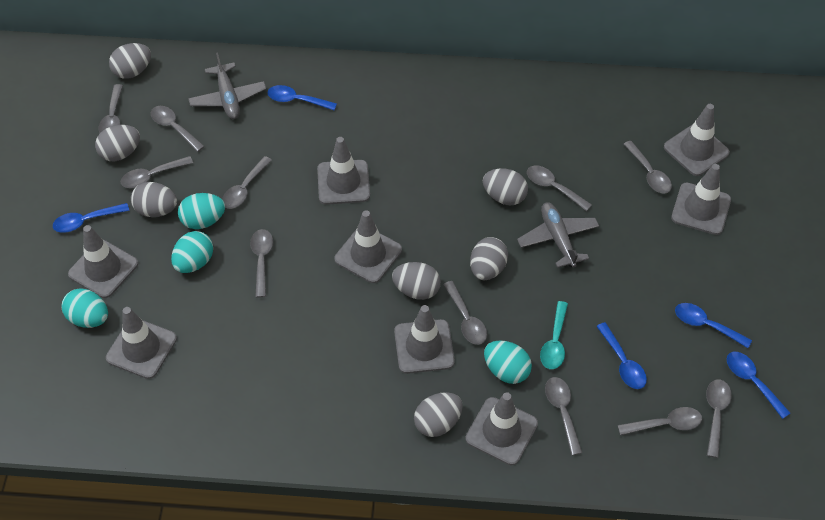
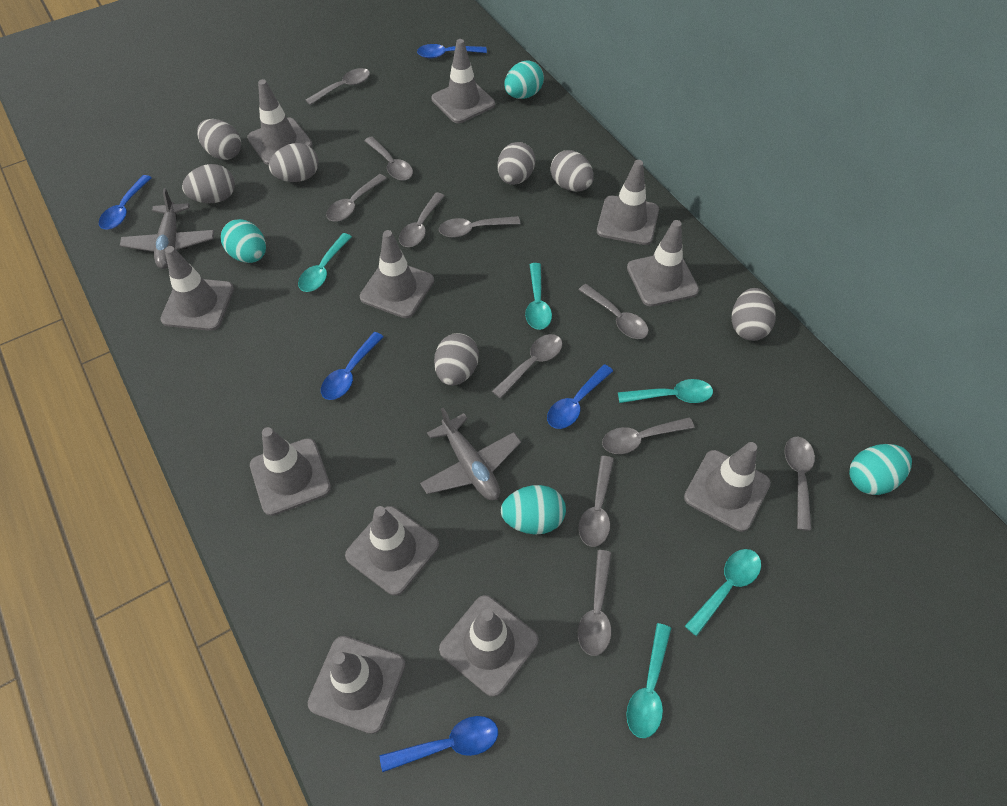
grey traffic cone: [68,225,138,298] [106,307,177,379] [317,137,370,205] [334,210,402,283] [394,305,455,374] [465,392,538,465] [664,104,730,176] [671,164,731,235] = 8 -> [160,246,234,331] [247,79,313,165] [250,427,331,516] [308,636,405,734] [345,506,439,596] [360,230,434,318] [432,39,495,123] [439,595,539,697] [597,160,659,245] [627,220,699,307] [684,442,771,532] = 11
turquoise spoon: [540,301,568,369] = 1 -> [298,233,352,292] [525,263,552,330] [618,379,713,403] [626,623,671,738] [685,549,761,636] = 5

